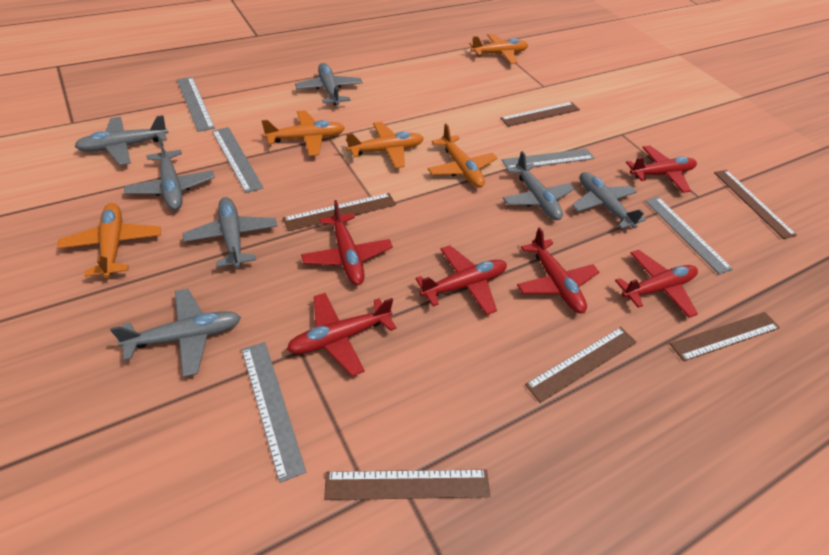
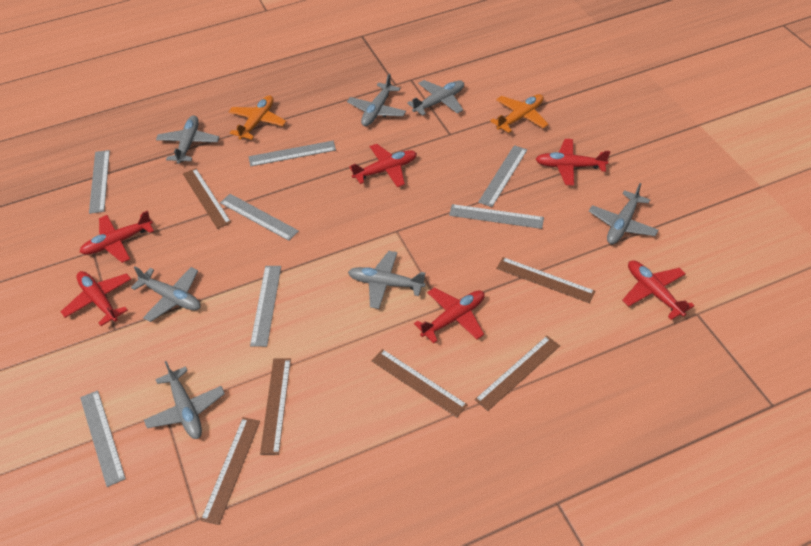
grey ruler: [177,77,215,132] [212,127,264,193] [242,342,306,483] [502,149,595,168] [645,197,733,274] = 5 -> [80,390,126,487] [89,150,110,214] [220,194,299,241] [249,141,336,166] [250,266,281,347] [449,204,544,229] [478,145,527,207] = 7
orange plane: [57,203,161,278] [261,110,345,156] [346,122,424,168] [428,123,497,188] [469,34,528,64] = 5 -> [228,95,286,140] [490,94,548,133] = 2

